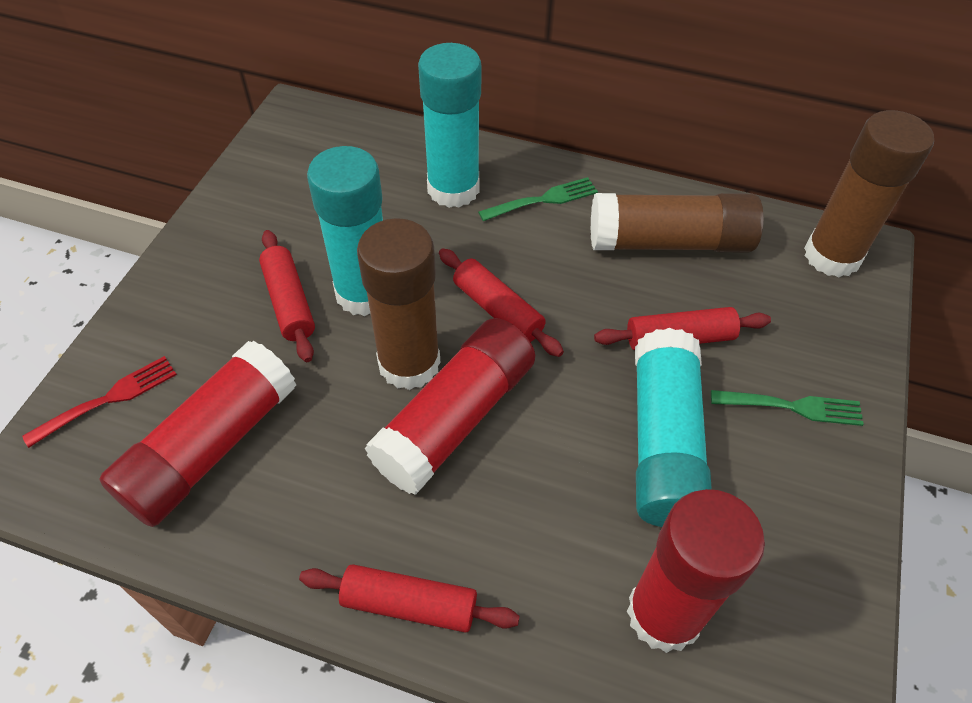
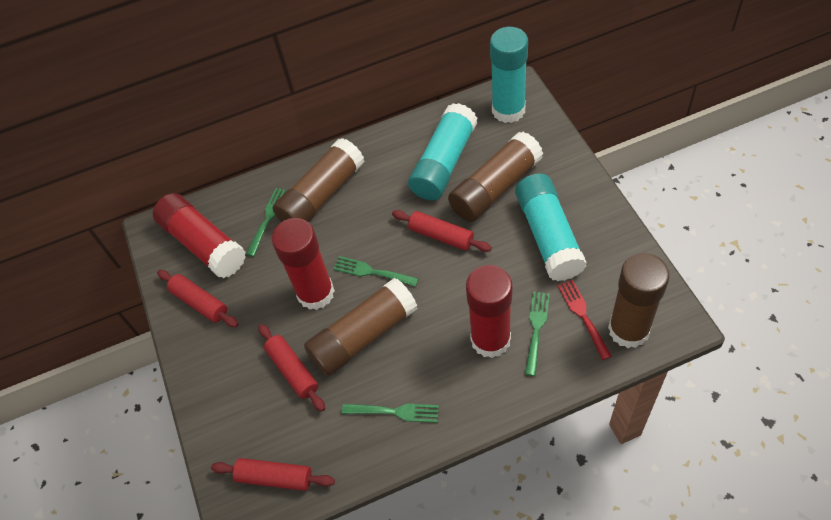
brown glue stick: [357,218,440,390] [590,193,764,252] [804,110,934,277] = 3 -> [272,138,365,222] [304,278,418,376] [448,132,543,222] [608,253,670,348] = 4
green fork: [478,177,598,221] [711,390,864,426] = 2 -> [246,188,286,256] [333,256,419,287] [342,404,439,423] [525,292,550,376] = 4

